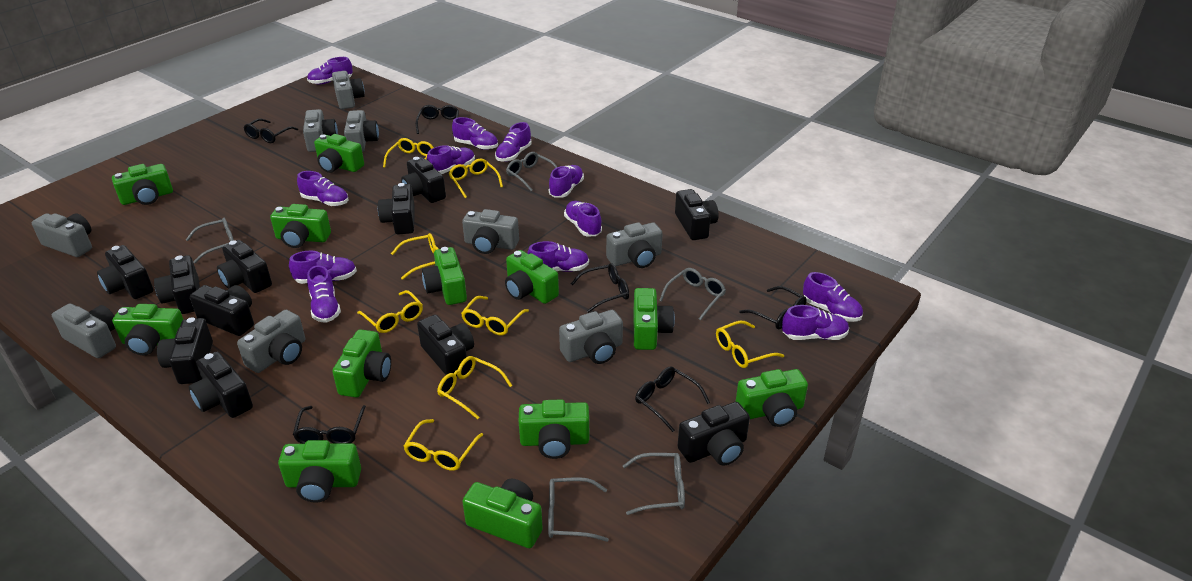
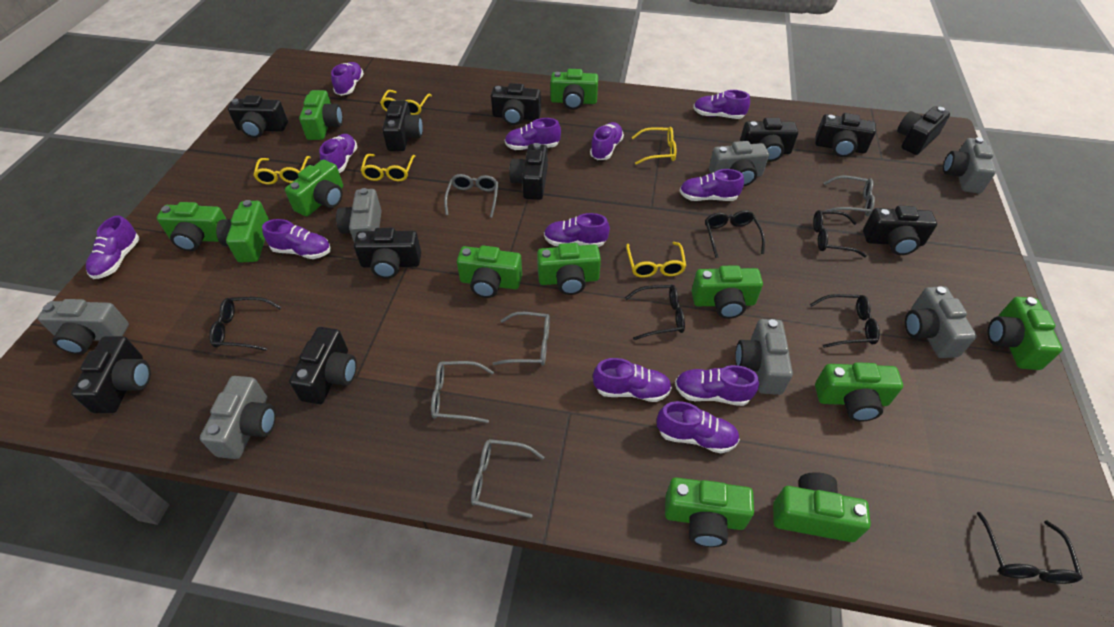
grey camera: [32,213,92,257] [52,304,116,358] [237,310,305,373] [303,109,338,152] [332,71,365,109] [344,110,379,152] [462,209,519,254] [559,310,623,364] [606,222,663,268] = 9 -> [38,299,129,354] [200,376,276,459] [336,188,382,241] [709,141,769,186] [735,319,793,395] [905,286,977,358] [943,137,996,193] = 7
yellow glasses: [357,290,423,333] [383,138,434,168] [391,233,439,280] [404,419,483,471] [437,356,512,419] [448,159,503,198] [461,296,529,336] [716,321,784,368] = 8 -> [253,156,311,184] [361,154,416,181] [380,90,432,115] [626,242,686,278] [631,127,676,165] = 5

